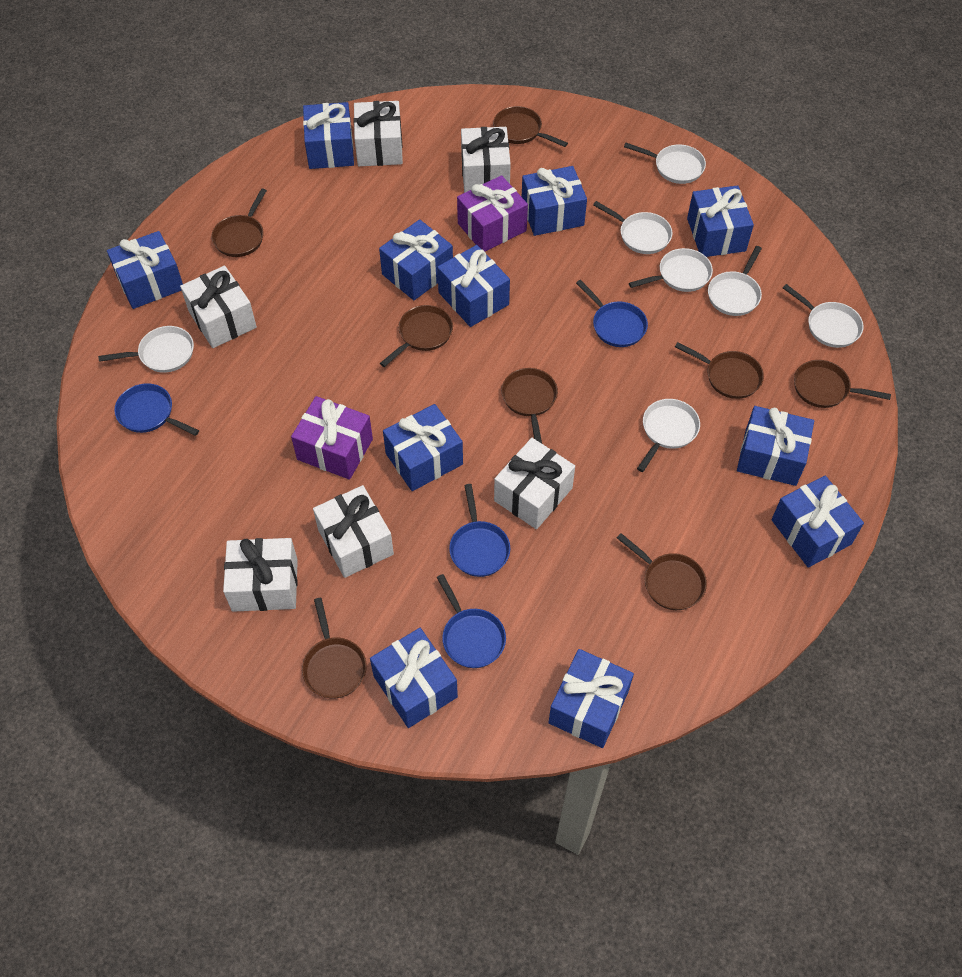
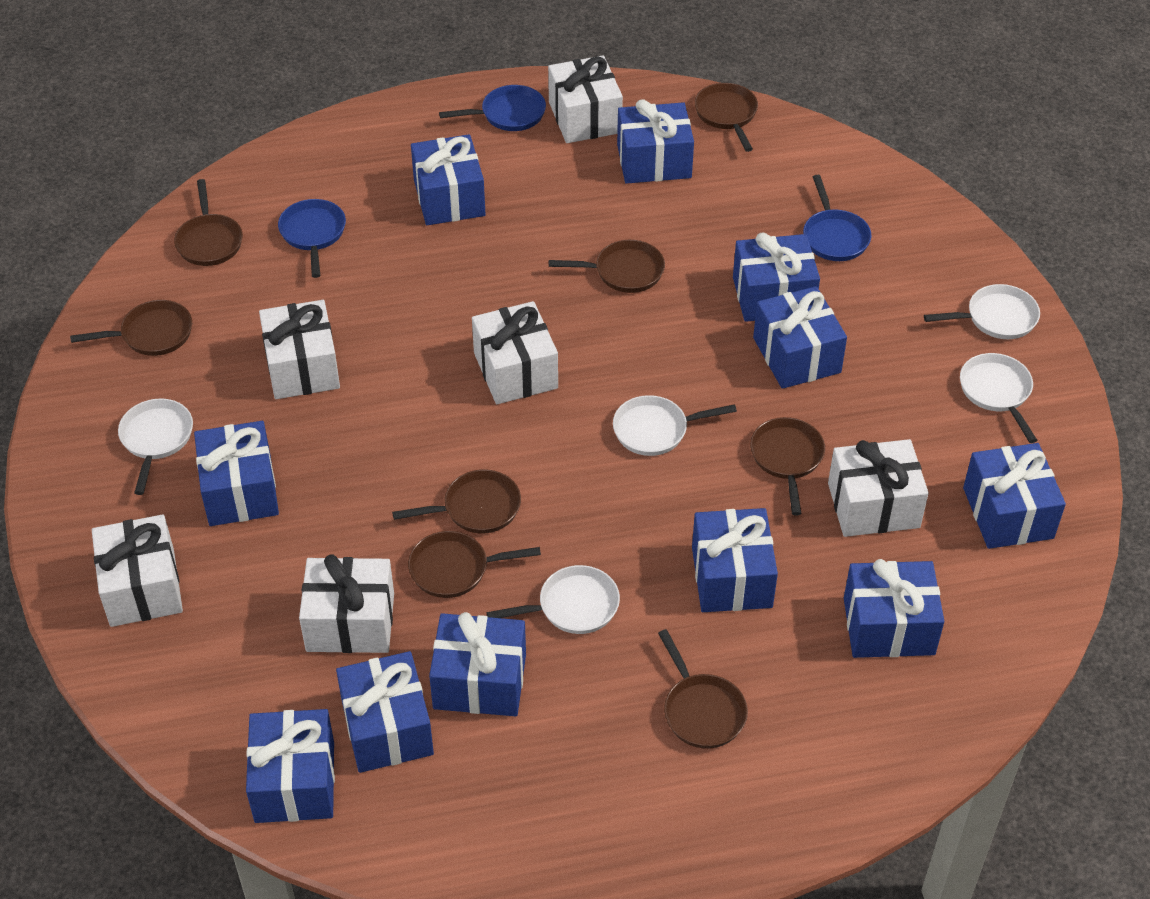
blue pan: [114,383,199,436] [437,574,506,668] [449,484,510,577] [576,280,648,347] = 4 -> [278,199,346,278] [439,85,546,131] [803,175,871,261] = 3
purple gift: [291,396,373,480] [457,175,528,251] = 2 -> none = 0
white pan: [98,326,194,373] [593,201,673,254] [624,143,706,184] [629,248,713,292] [637,399,700,472] [708,246,762,316] [783,284,863,348] = 7 -> [118,399,193,495] [487,565,620,634] [613,395,737,456] [924,284,1040,339] [960,353,1037,443] = 5

